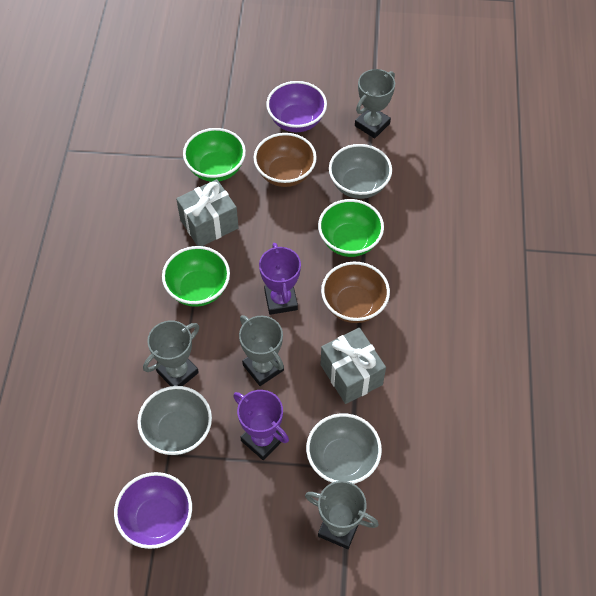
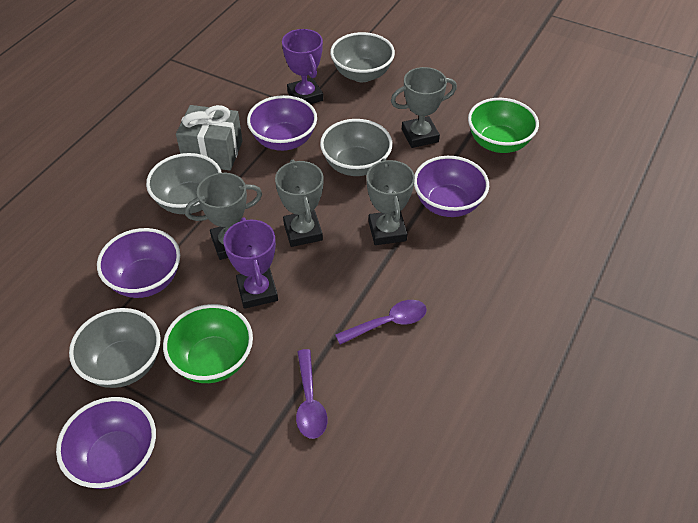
brown bowl: [254,133,317,187] [321,262,390,323] = 2 -> none = 0
green bowl: [162,246,230,307] [183,128,246,182] [318,199,384,257] = 3 -> [163,304,253,383] [468,98,539,153] = 2
grey bowl: [137,386,212,455] [306,413,382,484] [329,144,392,199] = 3 -> [69,308,160,388] [146,153,222,214] [320,119,393,176] [330,32,395,82] = 4
grey gift: [176,179,239,246] [320,328,386,404] = 2 -> [176,105,242,171] = 1
purple bowl: [114,472,192,549] [266,81,327,132] = 2 -> [56,397,156,489] [97,228,180,298] [247,95,317,151] [414,156,489,217] = 4
purple spoon: none = 0 -> [296,349,327,439] [335,300,427,345] = 2

